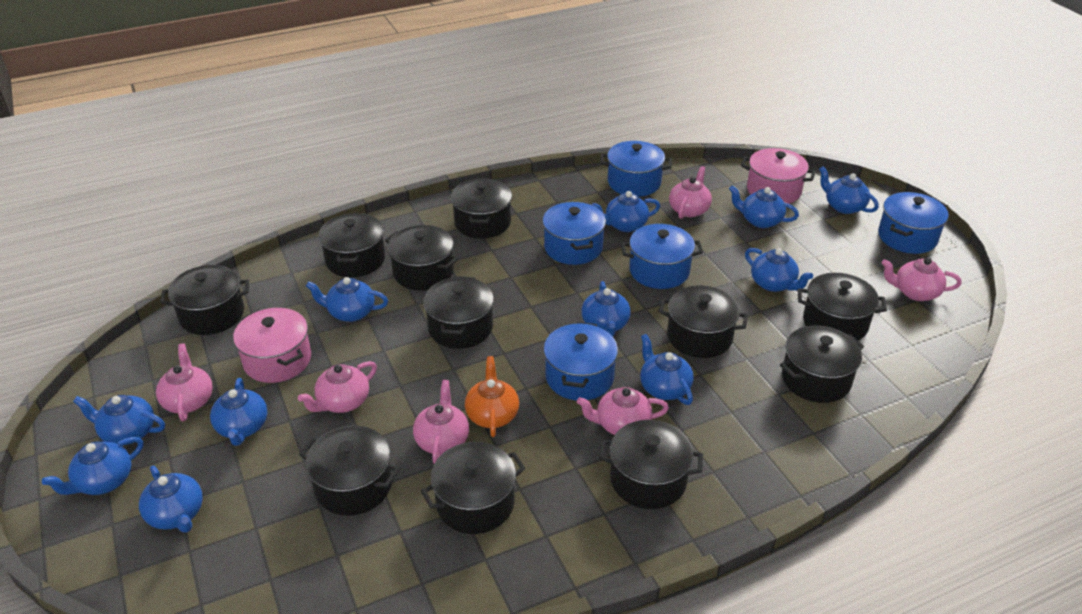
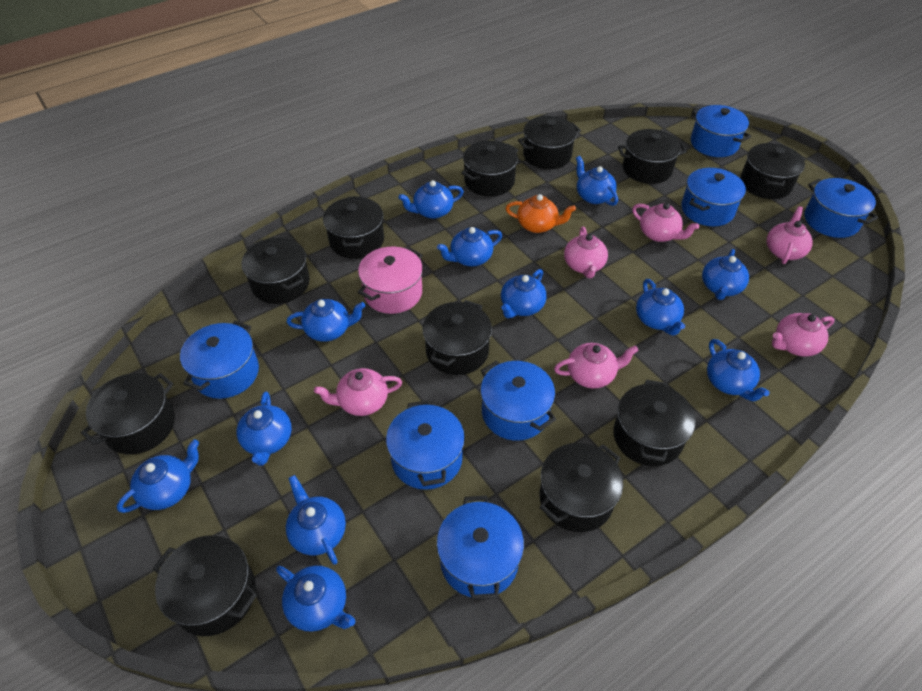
blue pot: [542,202,606,265] [543,322,618,400] [600,141,672,197] [621,224,703,289] [878,192,949,254] = 5 -> [180,321,259,399] [386,400,465,490] [437,495,524,600] [481,361,556,441] [681,168,746,226] [691,105,751,157] [805,178,878,238] = 7
blue teapot: [42,437,143,495] [73,395,165,445] [139,466,203,533] [210,378,267,446] [306,277,388,322] [581,281,631,337] [592,191,660,232] [640,334,694,405] [729,185,799,228] [745,248,813,292] [819,167,879,214] = 11 -> [117,439,199,513] [237,391,292,466] [276,566,355,632] [286,475,346,565] [287,299,365,342] [398,180,464,219] [437,227,502,266] [501,269,547,318] [576,156,618,206] [636,279,685,336] [702,249,749,300] [707,339,770,402] = 12
pink pot: [233,308,311,383] [741,148,816,204] = 2 -> [358,247,423,314] = 1

